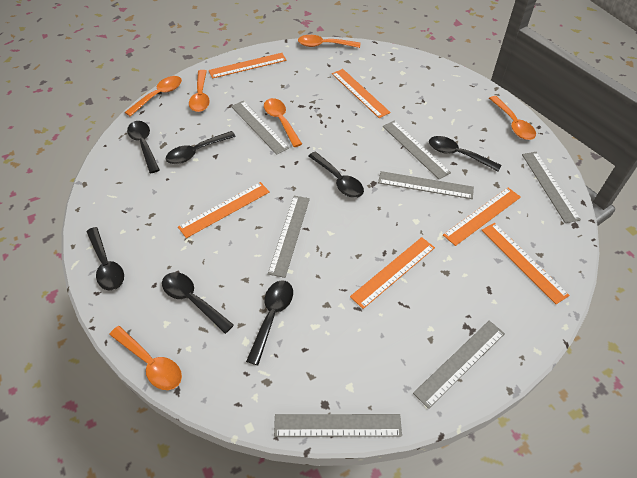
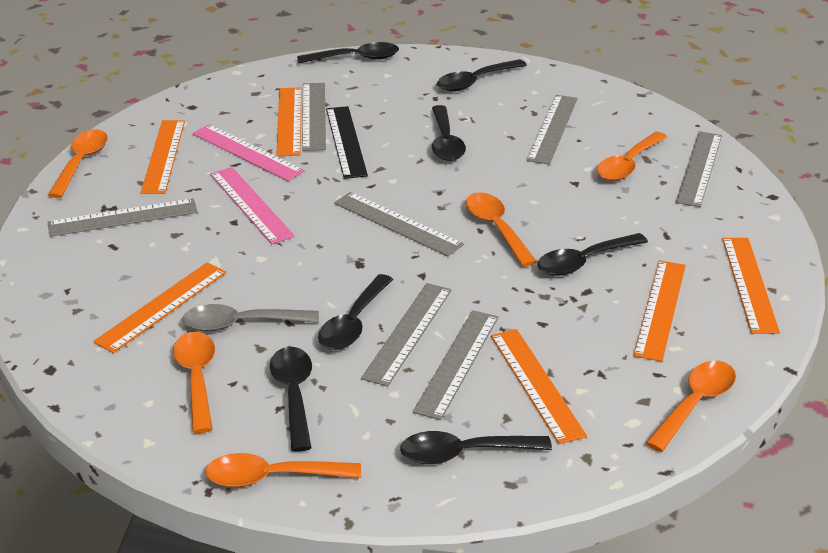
black ruler: none = 0 -> [326,106,368,179] = 1
grey spoon: none = 0 -> [182,304,319,331] = 1
pink ruler: none = 0 -> [193,124,304,181] [210,167,295,244] = 2

